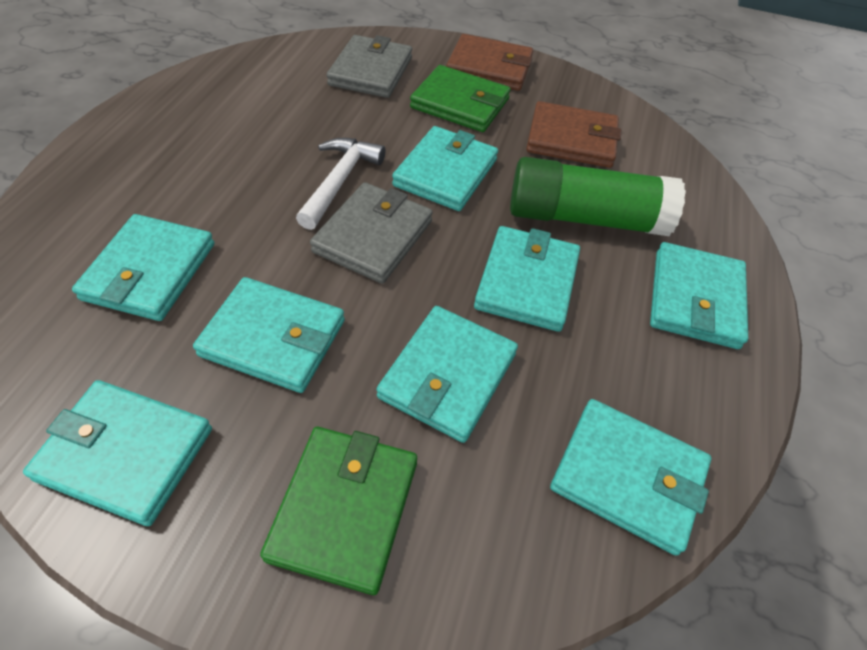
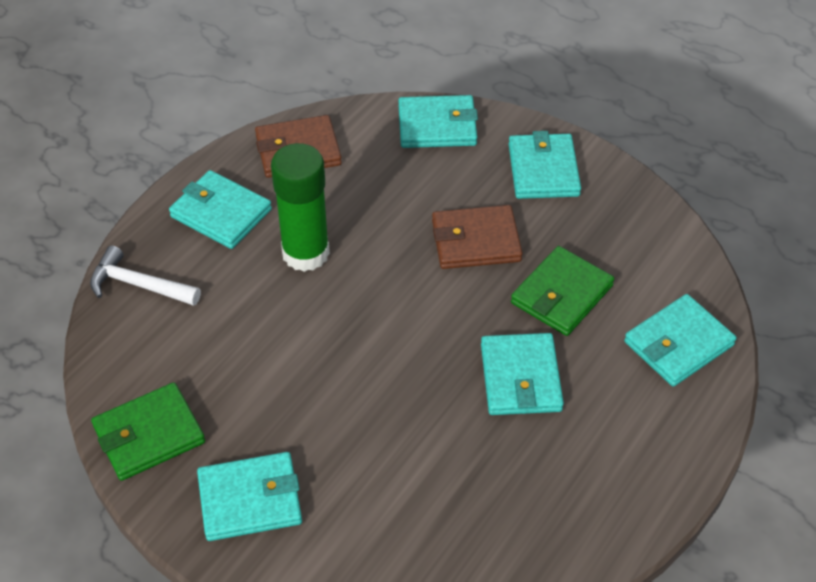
grey wallet: [310,182,433,284] [326,35,412,98] = 2 -> none = 0
turquoise wallet: [23,380,212,526] [72,214,214,321] [193,277,345,393] [376,306,518,443] [392,126,498,211] [474,226,580,332] [550,399,711,556] [650,242,748,349] = 8 -> [169,170,272,249] [197,452,302,541] [398,95,478,148] [481,333,564,415] [509,131,581,199] [624,294,737,387] = 6

